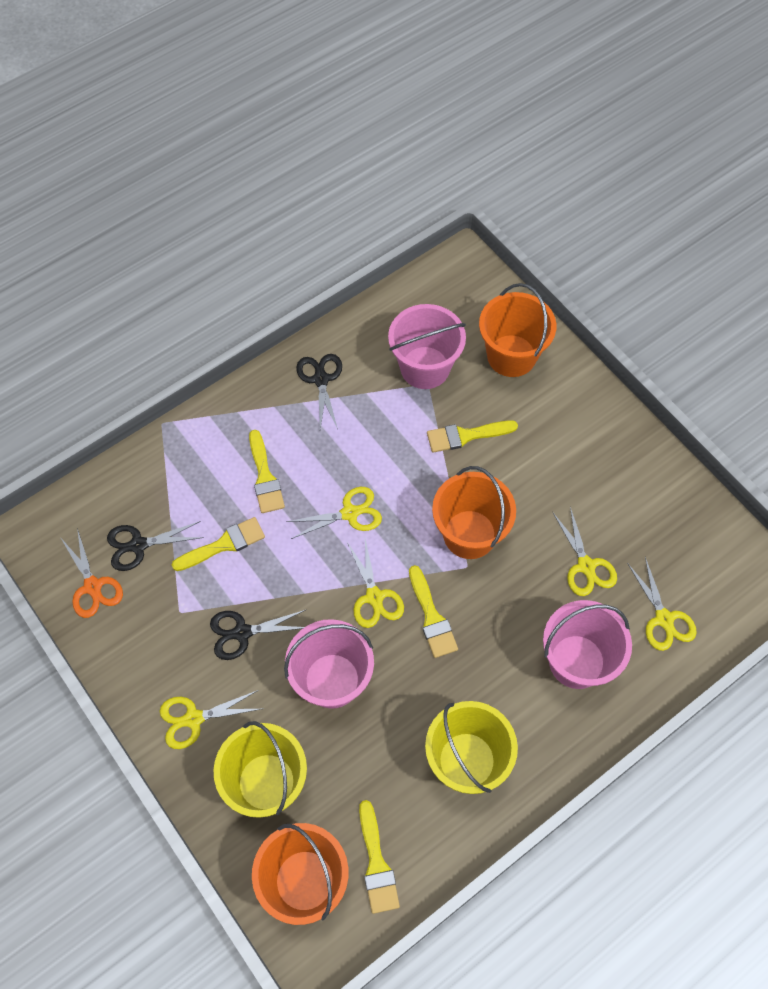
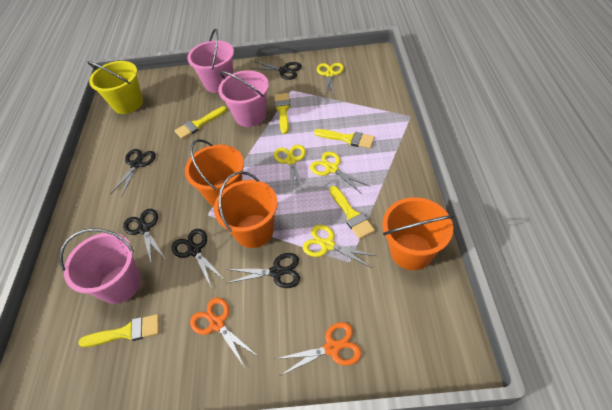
black scissors: [107,521,204,571] [210,610,306,660] [296,354,342,429] = 3 -> [110,149,156,197] [123,209,165,266] [172,229,223,286] [226,253,300,288] [251,61,302,80] = 5
orange scissors: [60,528,123,618] = 1 -> [190,298,256,368] [276,322,362,376] = 2
yellow bucket: [214,721,307,818] [425,701,518,794] = 2 -> [87,61,143,114] = 1
yellow scissors: [160,690,261,749] [286,487,382,539] [347,539,404,628] [553,507,617,596] [627,557,697,651] = 5 -> [274,145,306,193] [303,225,376,268] [310,152,369,194] [317,63,344,98] = 4

